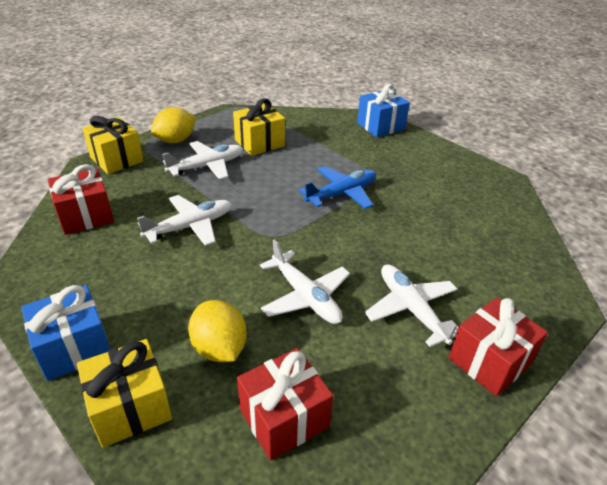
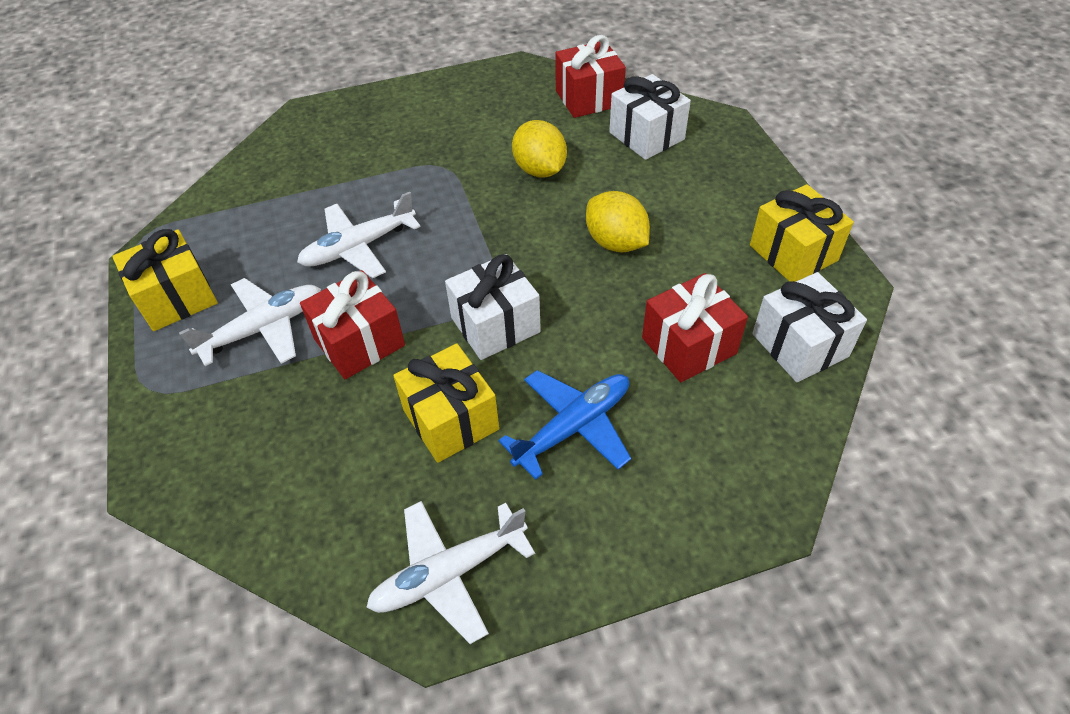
blue gift: [21,285,110,381] [357,84,410,137] = 2 -> none = 0
white gift: none = 0 -> [445,254,541,360] [609,74,691,160] [752,272,867,382] = 3
white plane: [137,195,232,246] [162,141,243,180] [260,239,350,324] [365,264,459,347] = 4 -> [179,278,321,366] [297,192,421,278] [366,501,535,644] = 3

